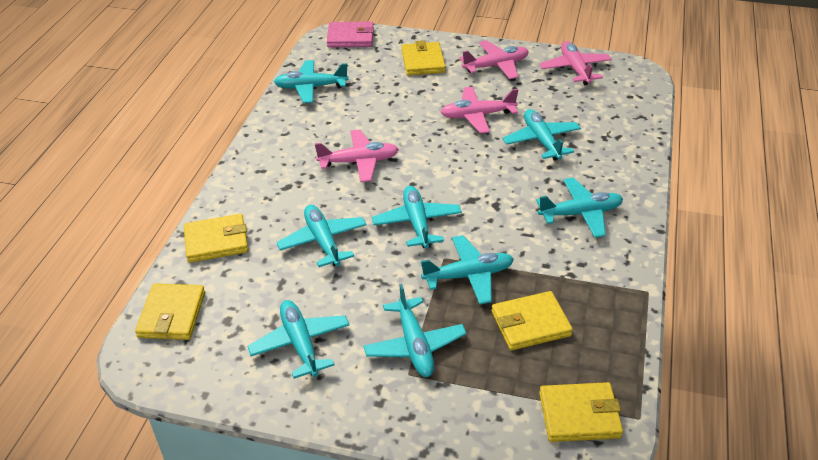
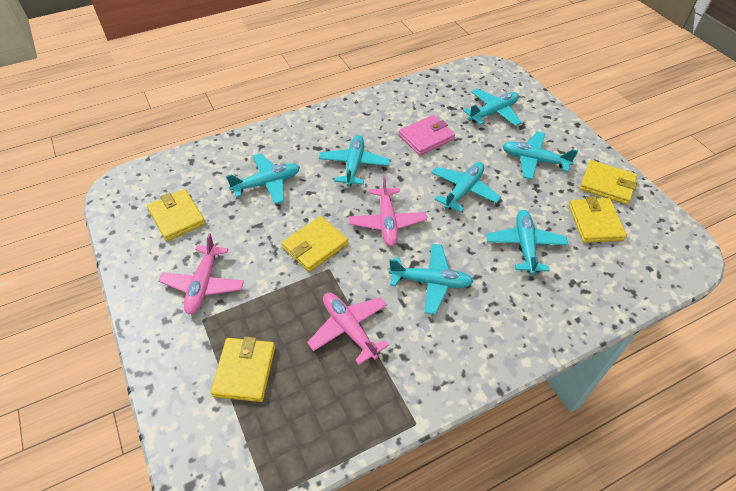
pink plane: [315,129,399,182] [441,87,518,133] [460,40,529,79] [540,41,612,85] = 4 -> [158,233,244,315] [307,293,389,365] [349,175,427,246] = 3
turquoise plane: [247,300,350,379] [274,60,349,103] [276,205,367,267] [363,284,467,377] [372,186,462,248] [420,235,514,304] [503,109,581,161] [536,178,623,238] = 8 -> [226,153,300,204] [319,135,390,187] [389,244,474,315] [431,162,501,212] [463,89,522,126] [486,210,568,275] [502,131,578,180] = 7

